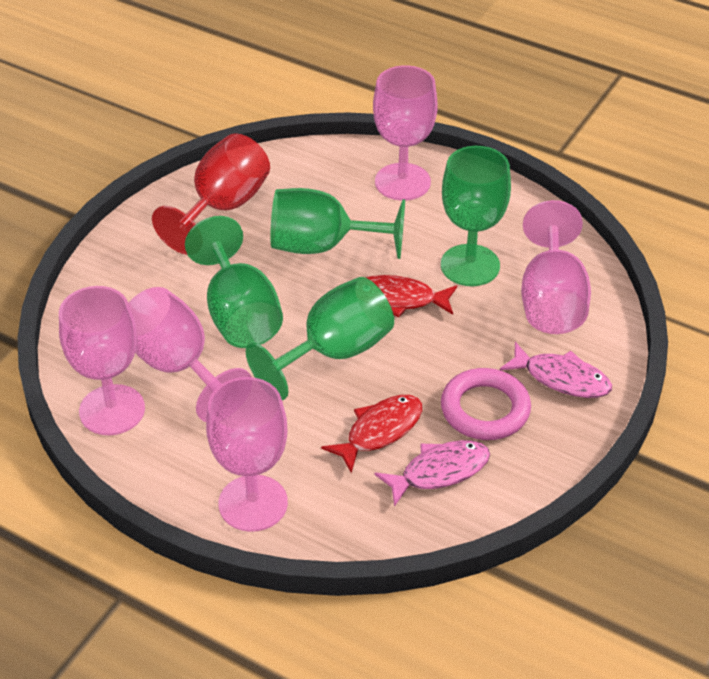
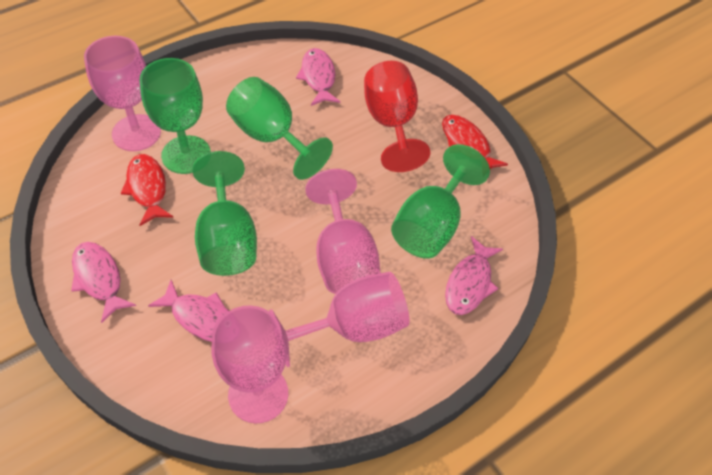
pink fish: [374,440,490,507] [500,342,612,398] = 2 -> [71,242,136,323] [148,280,229,342] [296,48,340,106] [445,236,503,315] = 4
pink goblet: [59,286,145,435] [128,287,251,422] [206,377,288,532] [373,65,438,201] [521,200,591,334] = 5 -> [84,36,161,151] [211,305,288,423] [269,272,410,367] [305,169,380,294] = 4
pink ring: [441,368,531,440] = 1 -> none = 0

